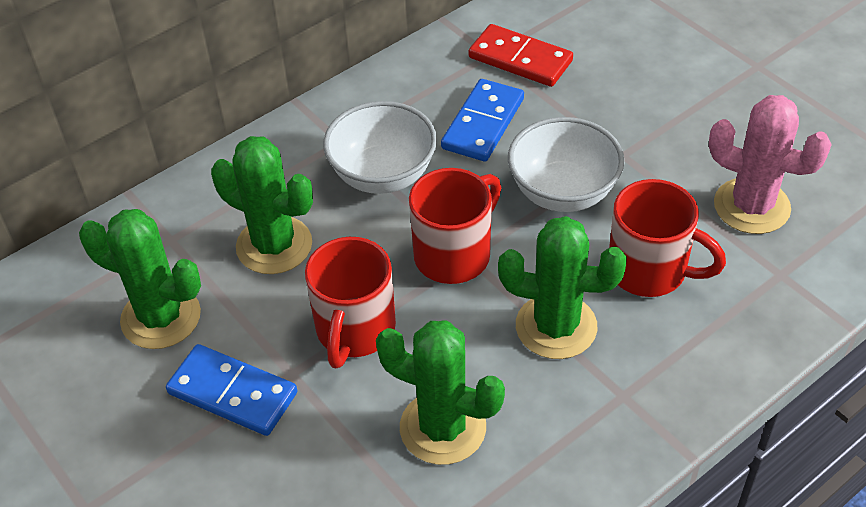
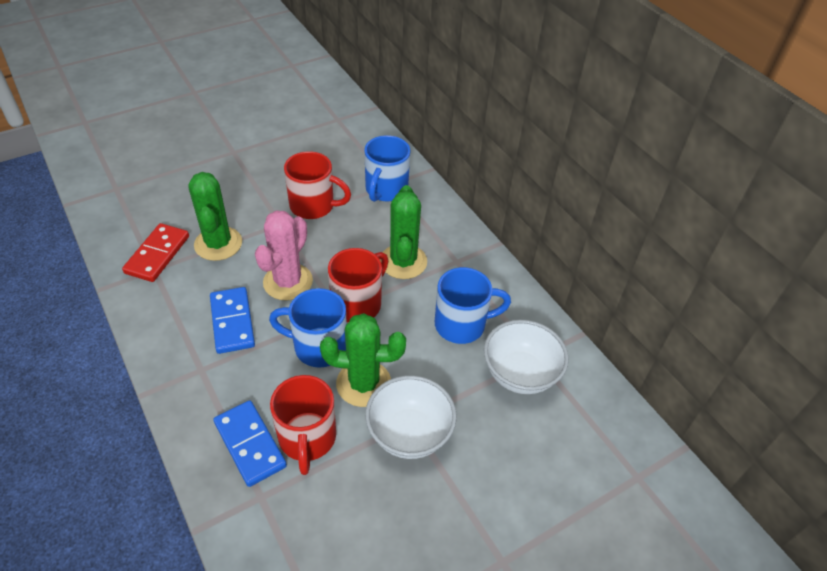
blue mug: none = 0 -> [269,288,347,367] [364,135,410,202] [435,267,511,344] = 3
green cactus: [79,209,201,349] [211,136,313,274] [376,321,505,465] [498,216,627,359] = 4 -> [188,172,242,261] [320,313,406,407] [380,185,427,279] = 3

